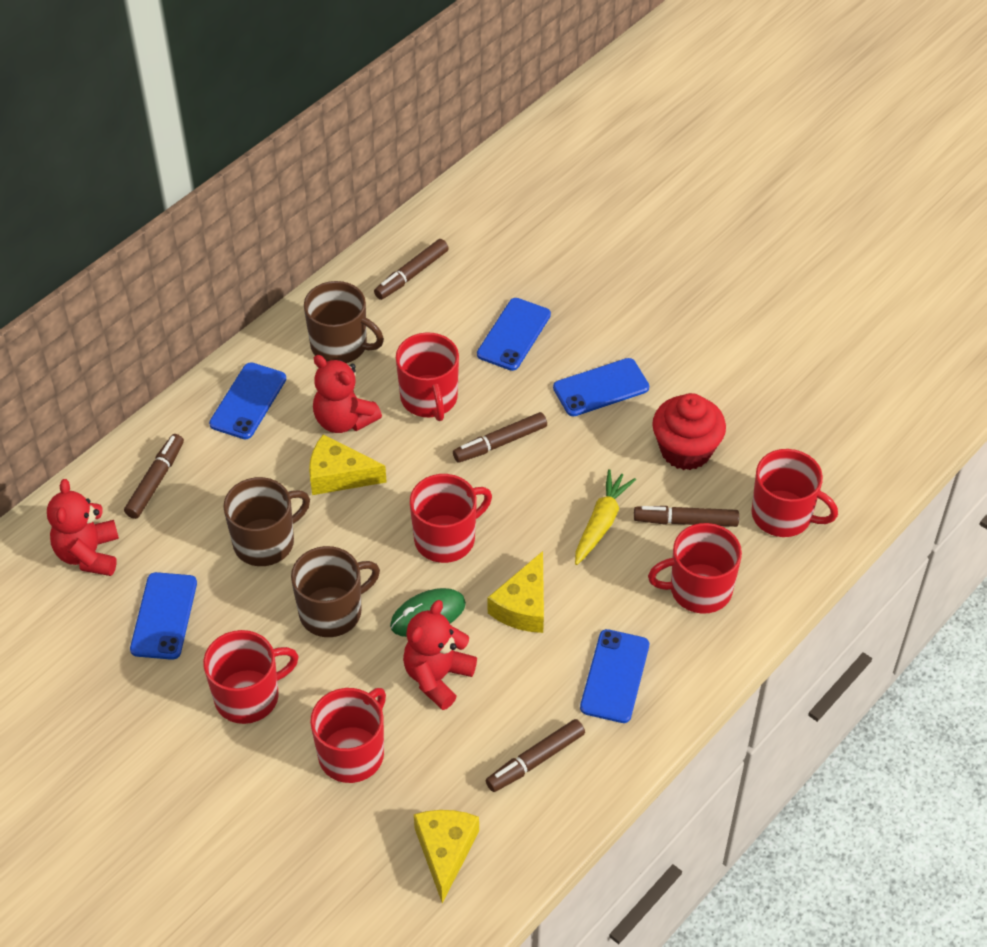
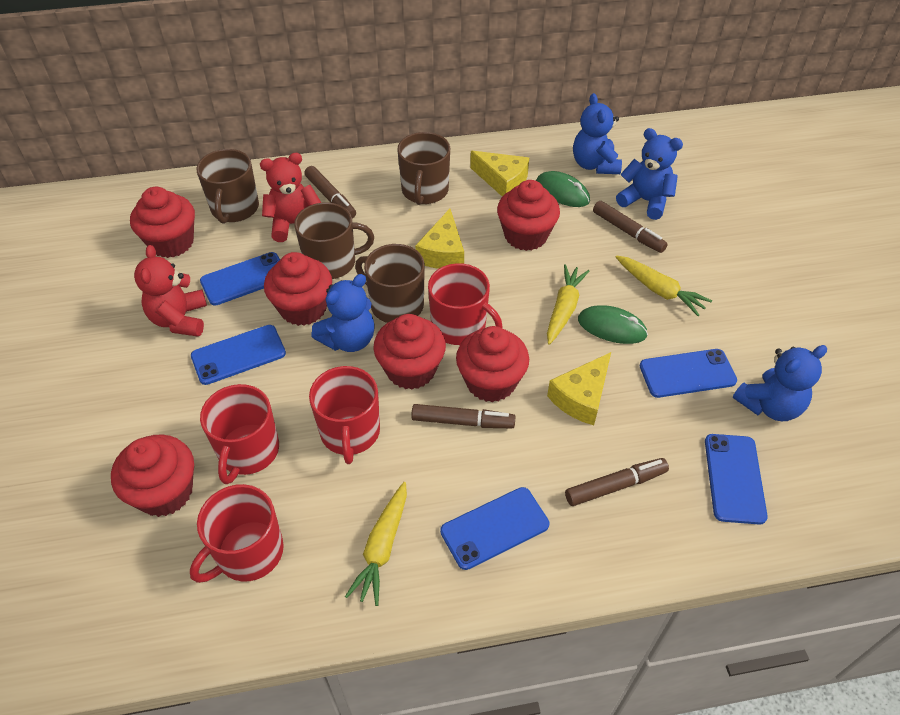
blue teddy bear: none = 0 -> [311,274,375,352] [573,93,622,174] [616,128,683,220] [733,345,827,421] = 4
brown marker: [124,434,184,519] [374,239,449,300] [453,412,547,463] [486,719,585,792] [634,506,739,527] = 5 -> [305,166,356,219] [411,404,516,428] [565,458,669,506] [593,201,668,253] = 4
brown mug: [223,477,310,566] [291,546,380,637] [304,281,384,363] = 3 -> [196,149,259,224] [294,202,374,279] [355,244,425,323] [397,132,450,205] = 4
green mouse: [390,588,466,637] = 1 -> [536,171,590,207] [578,305,648,344] = 2
red cupcake: [652,393,726,470] = 1 -> [111,435,194,517] [130,187,195,258] [264,252,332,326] [373,314,446,390] [456,326,529,402] [497,180,560,251] = 6
red mug: [203,630,299,724] [310,688,386,783] [396,332,459,421] [410,474,492,563] [648,523,742,614] [751,449,838,537] = 6 -> [190,484,284,583] [200,384,279,484] [309,366,380,464] [428,263,502,345] = 4
red teddy bear: [47,479,119,576] [313,355,382,433] [403,600,477,710] = 3 -> [134,245,207,337] [260,153,321,242] = 2
yellow carrot: [575,469,636,565] = 1 -> [345,482,407,606] [547,264,589,345] [616,256,712,316] = 3

